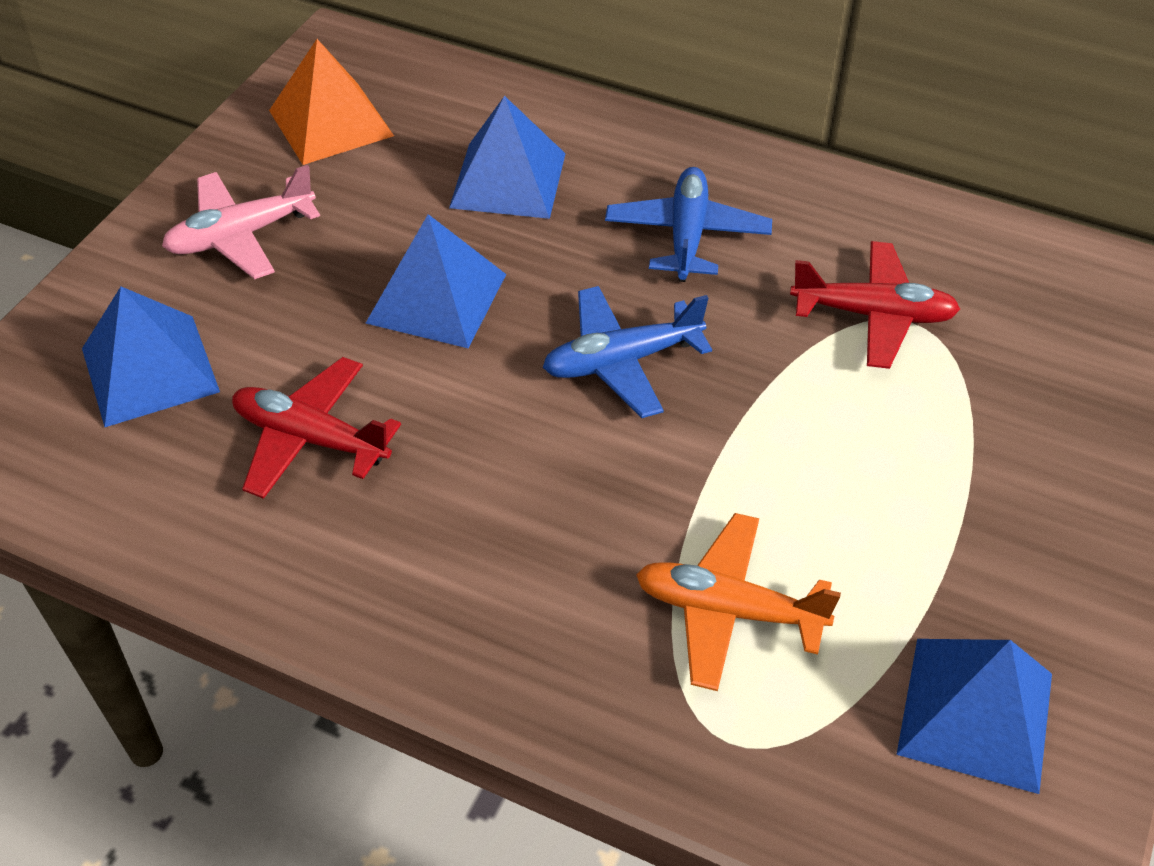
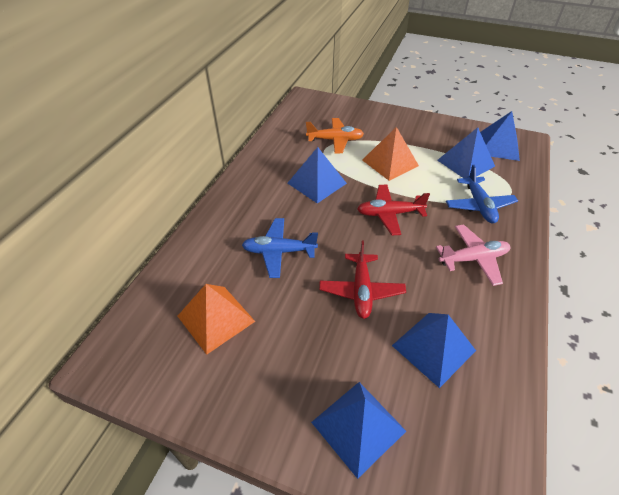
blue pyramid: [82,287,220,427] [366,214,506,348] [449,96,566,219] [896,639,1052,794] = 4 -> [288,147,347,203] [311,382,406,479] [392,313,476,388] [437,127,495,178] [480,111,520,161] = 5
orange pyramid: [269,39,394,165] = 1 -> [178,284,255,355] [362,127,419,181] = 2

